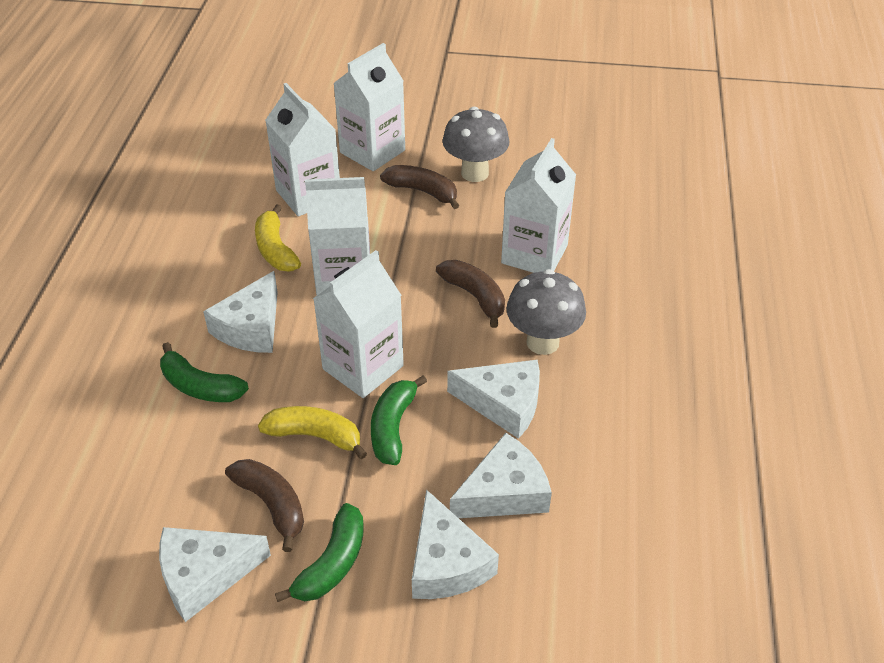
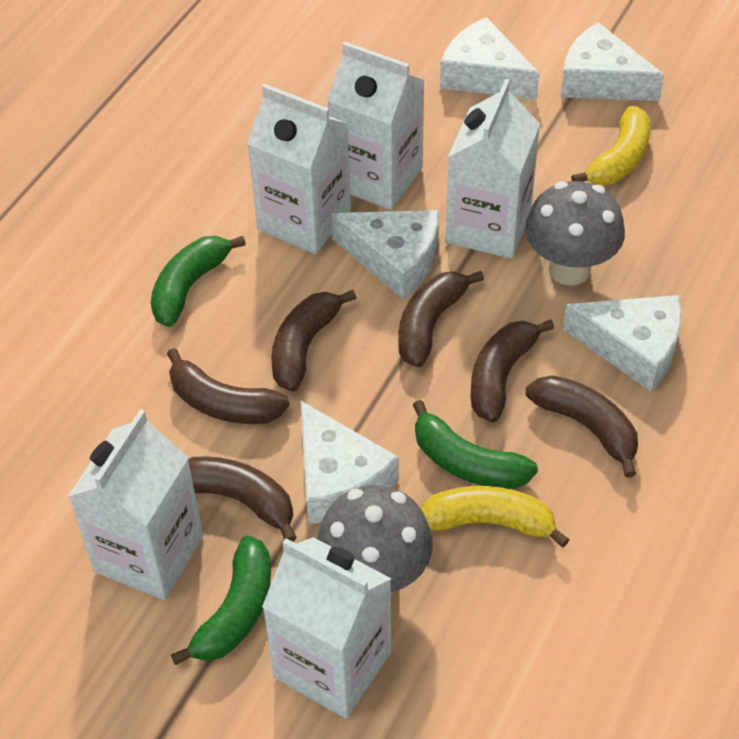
brown banana: [225,459,304,552] [380,165,459,209] [436,260,505,328] = 3 -> [167,348,290,424] [188,456,297,542] [271,290,357,391] [398,271,484,367] [470,319,554,422] [526,375,638,478] = 6

